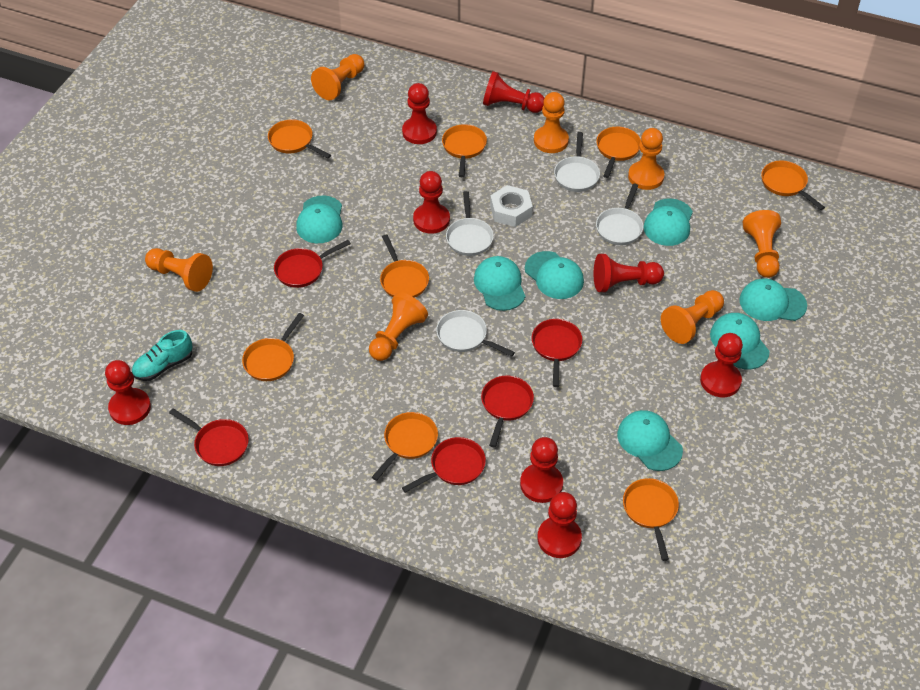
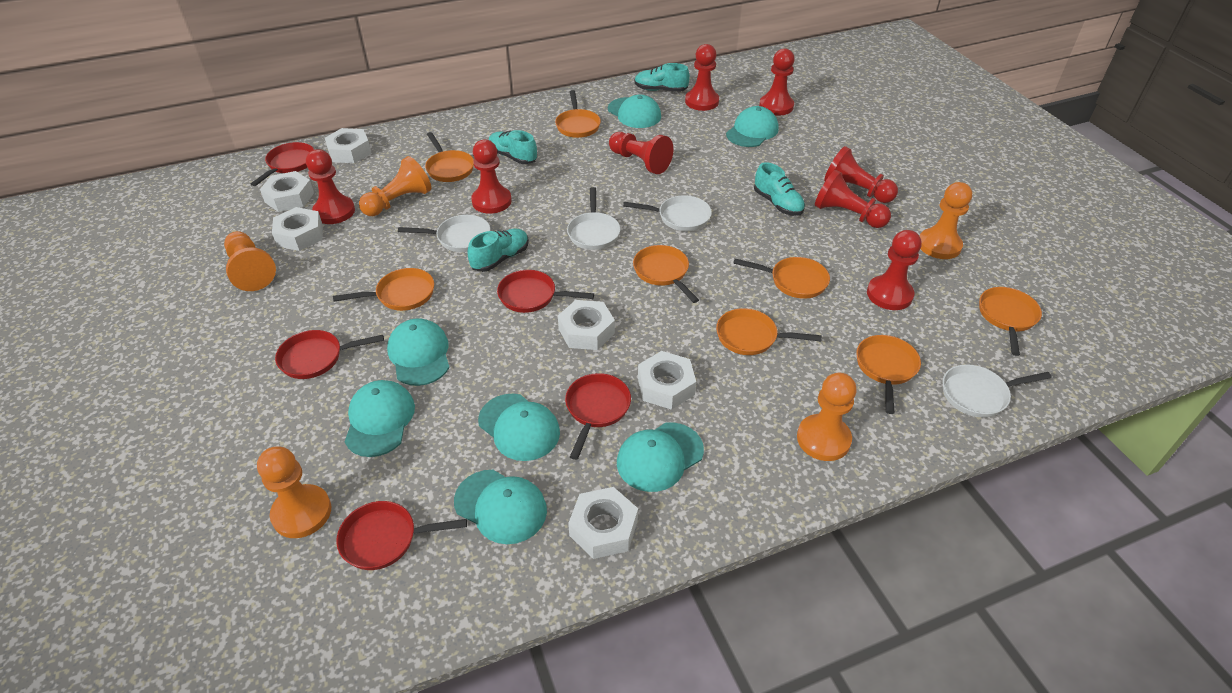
orange pawn: [145,248,213,292] [311,54,364,100] [369,292,428,361] [534,92,569,153] [628,128,665,190] [661,290,724,344] [743,210,781,278] = 7 -> [224,231,276,291] [257,447,331,538] [359,156,431,216] [797,373,856,461] [920,182,972,259] = 5
turquoise shoe: [132,330,192,381] = 1 -> [468,229,529,272] [489,130,537,164] [634,63,690,92] [754,162,805,216] = 4
white nut: [490,185,533,227] = 1 -> [260,171,314,212] [272,207,323,251] [325,128,371,163] [558,300,615,350] [568,487,638,559] [638,351,696,410] = 6

